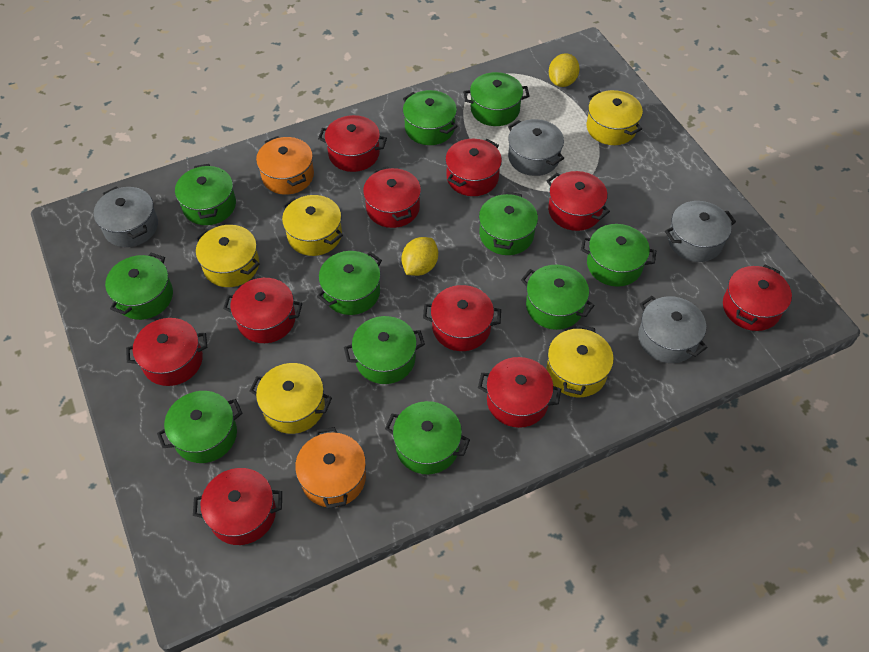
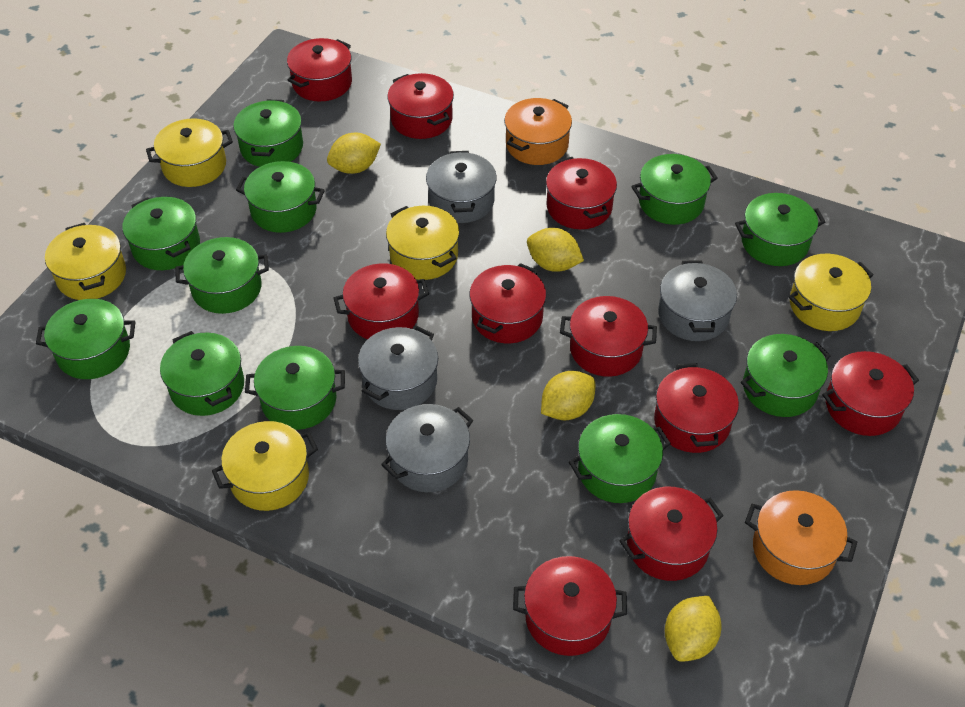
yellow lemon: [401,237,438,276] [549,53,580,87] = 2 -> [327,133,381,174] [527,228,584,272] [541,371,595,420] [665,596,722,662] = 4

